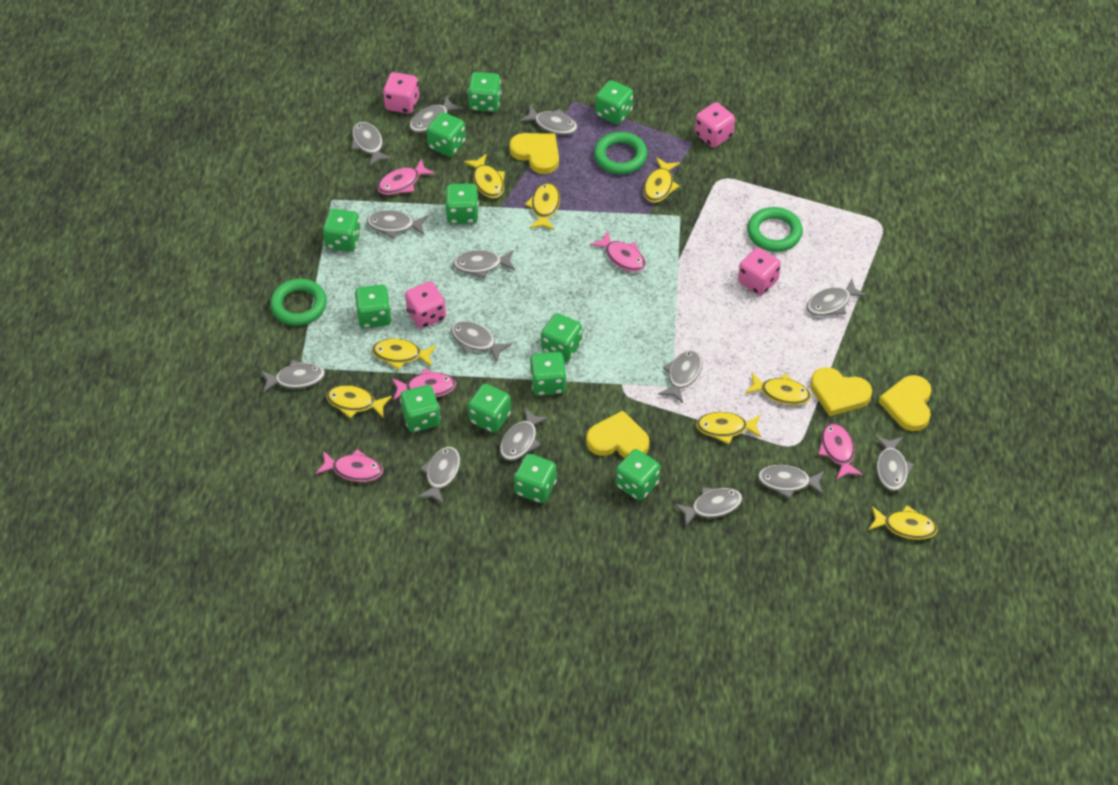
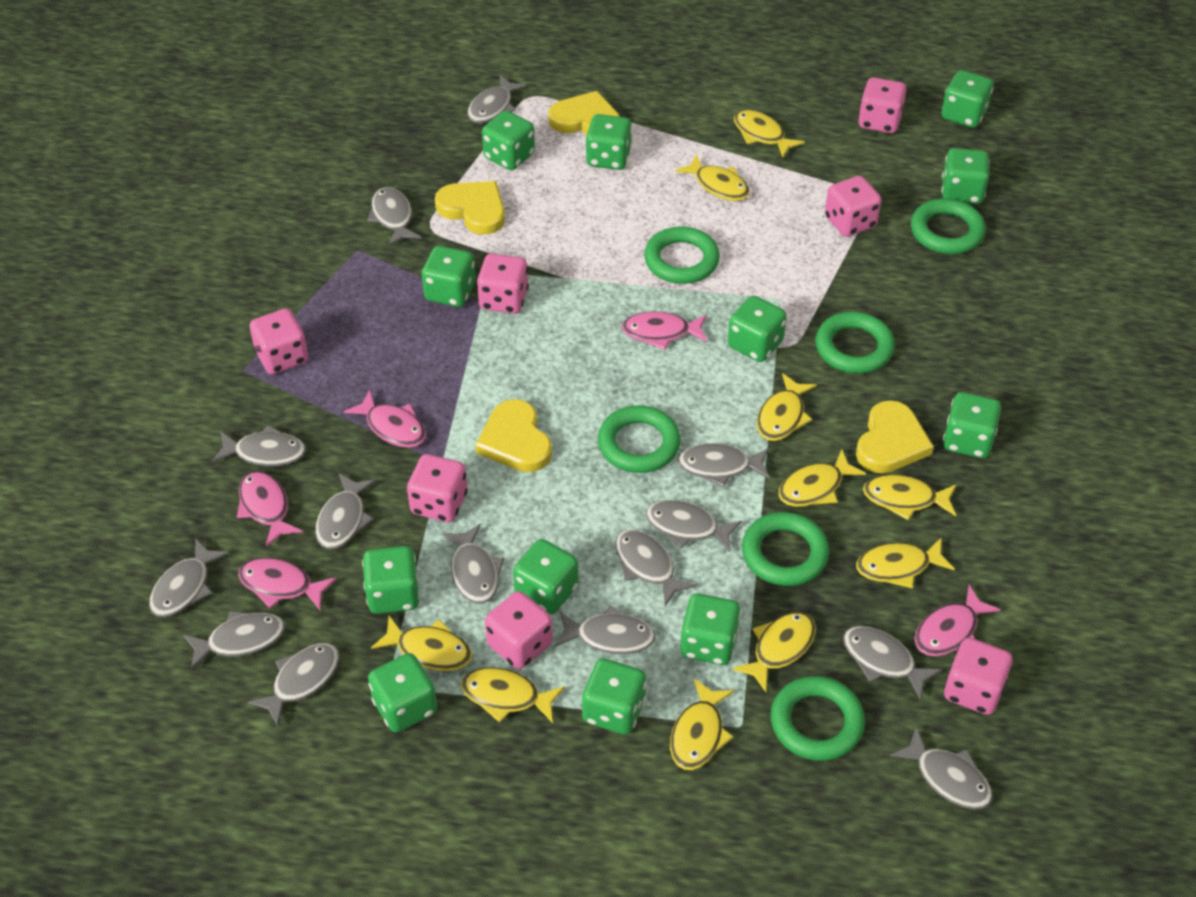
green ring: [270,279,327,326] [594,132,647,174] [747,207,803,252] = 3 -> [598,405,681,473] [644,226,720,284] [742,512,829,586] [770,676,865,761] [816,312,895,374] [911,198,986,254] = 6
pink dice: [383,72,419,114] [405,281,446,329] [695,102,735,148] [738,247,781,295] = 4 -> [250,308,308,374] [407,454,468,522] [477,254,529,314] [485,591,553,669] [825,176,881,237] [858,77,906,133] [944,638,1012,715] = 7
yellow fish: [326,385,392,418] [372,339,437,370] [464,154,505,198] [525,183,560,230] [643,157,680,203] [696,412,761,444] [745,373,811,405] [868,505,938,540] = 8 -> [371,616,472,671] [461,667,565,723] [670,679,734,770] [675,154,750,201] [732,612,816,692] [734,110,805,158] [757,373,817,441] [778,449,866,507] [856,537,955,589] [863,474,957,520] = 10

